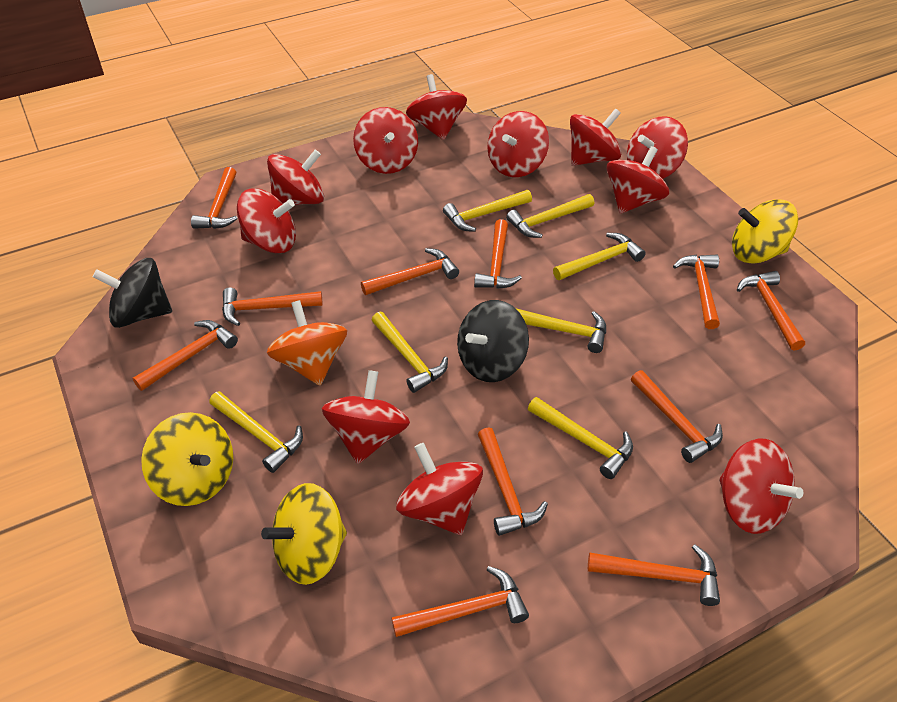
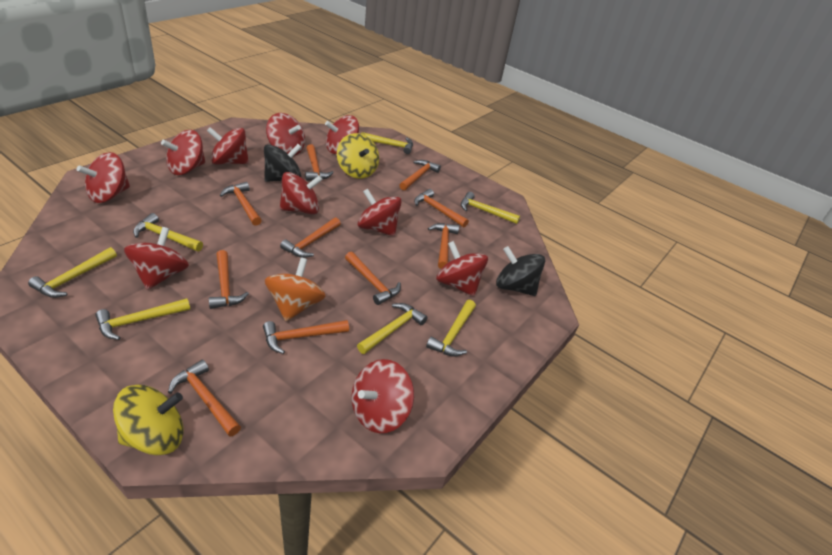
orange hammer: [133,320,238,391] [191,167,238,229] [222,288,323,326] [361,248,459,295] [391,566,529,637] [474,219,522,289] [478,427,548,536] [588,545,720,606] [631,370,723,463] [673,254,720,329] [737,271,805,351] = 11 -> [168,360,241,436] [209,250,249,309] [220,182,262,226] [263,320,349,354] [280,217,341,258] [305,144,334,181] [345,252,401,305] [400,160,441,190] [414,189,469,227] [428,223,459,269] = 10
red spinning top: [237,189,296,253] [267,150,324,205] [322,370,410,464] [353,107,418,174] [396,443,483,535] [406,74,467,140] [487,111,549,177] [570,108,621,166] [607,146,669,214] [627,116,688,179] [719,438,803,534] = 11 -> [77,152,130,203] [124,227,189,290] [161,130,206,175] [207,127,249,164] [266,113,305,156] [280,172,323,214] [325,115,359,154] [352,359,414,433] [358,189,402,236] [436,241,488,296] = 10
yellow spinning top: [141,412,233,506] [261,483,347,585] [732,199,798,264] = 3 -> [113,385,183,455] [337,133,379,179] = 2

